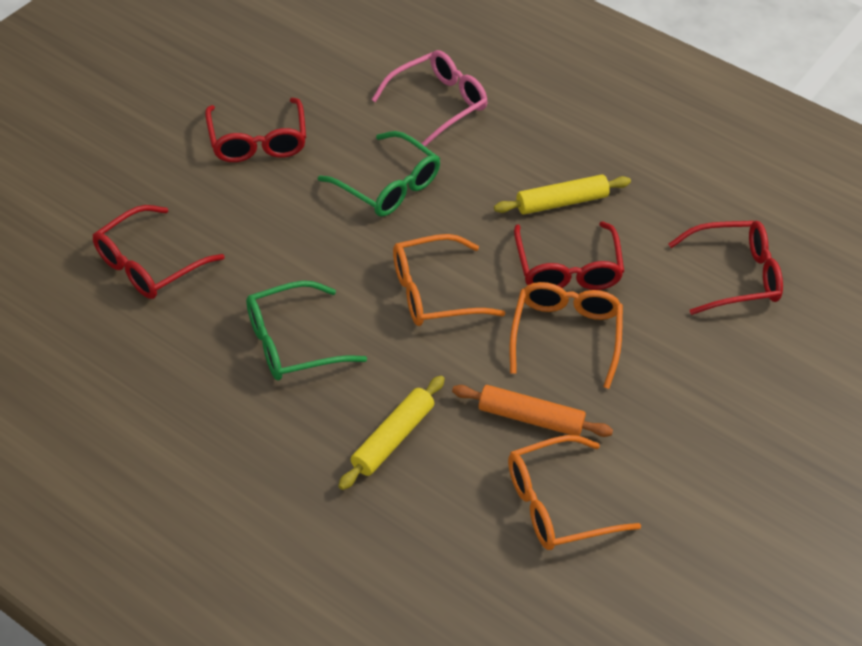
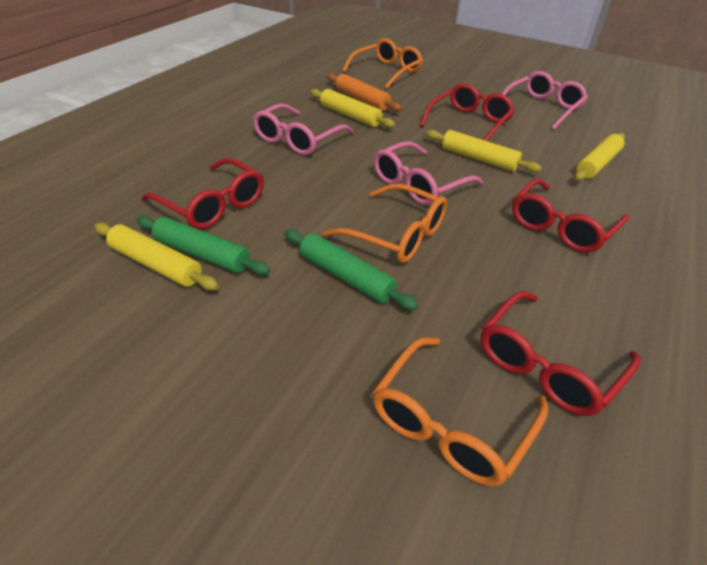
green glasses: [246,281,367,380] [318,131,440,217] = 2 -> none = 0
green rolling pin: none = 0 -> [136,216,270,275] [284,229,418,310] = 2
pink glasses: [372,50,488,146] = 1 -> [253,104,353,155] [374,141,483,205] [502,71,588,130] = 3
yellow rolling pin: [338,376,445,490] [494,174,631,215] = 2 -> [94,222,219,290] [310,89,395,128] [426,130,542,173] [574,133,625,181] = 4

